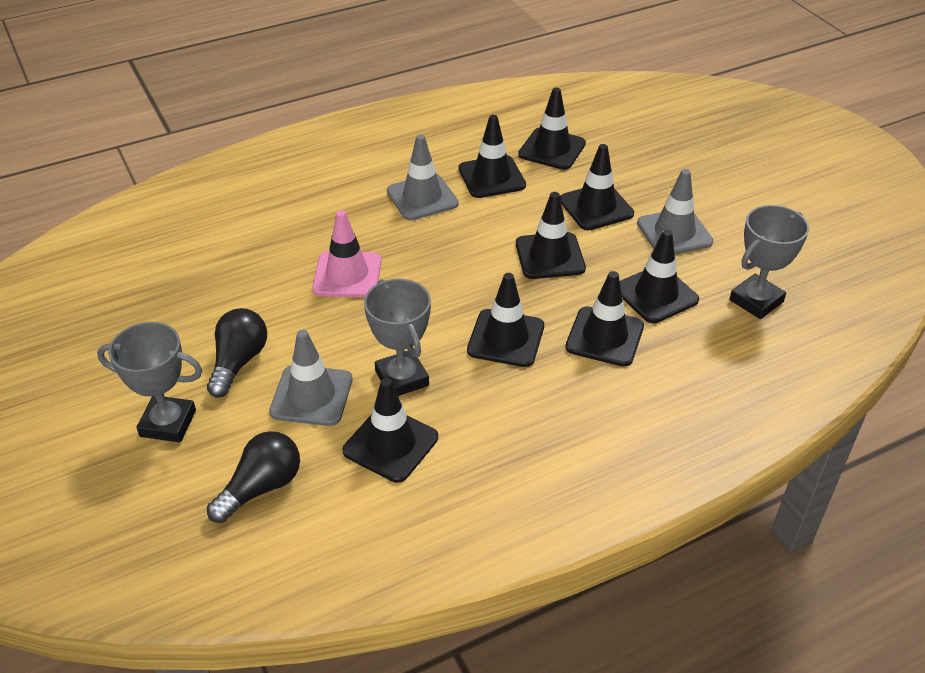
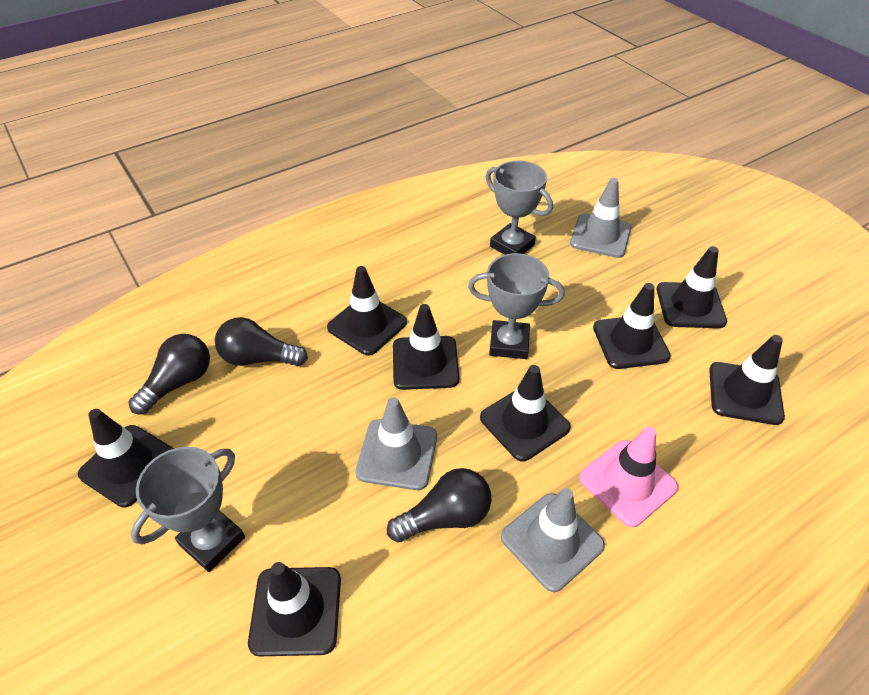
black light bulb: [207,308,267,398] [207,431,300,523] = 2 -> [129,334,210,414] [215,317,308,366] [387,468,491,542] = 3

